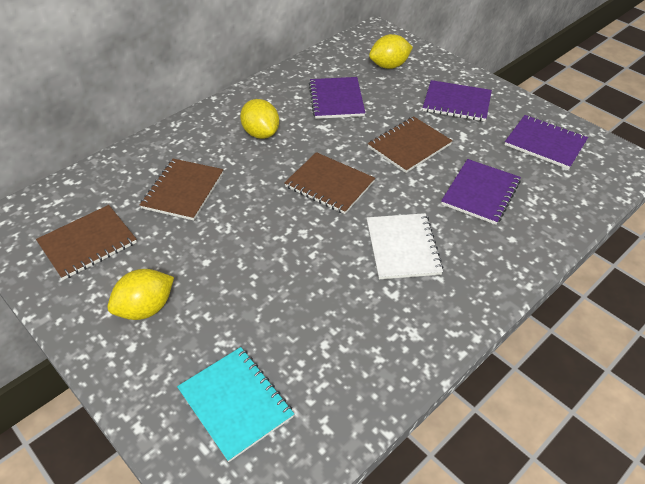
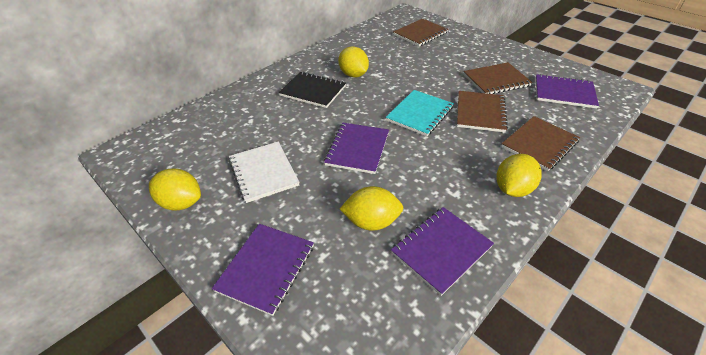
black notebook: none = 0 -> [278,72,346,108] = 1
yellow lemon: [107,269,174,320] [240,99,279,139] [369,34,413,69] = 3 -> [149,169,201,211] [338,46,369,77] [340,186,403,231] [496,154,542,197] = 4

